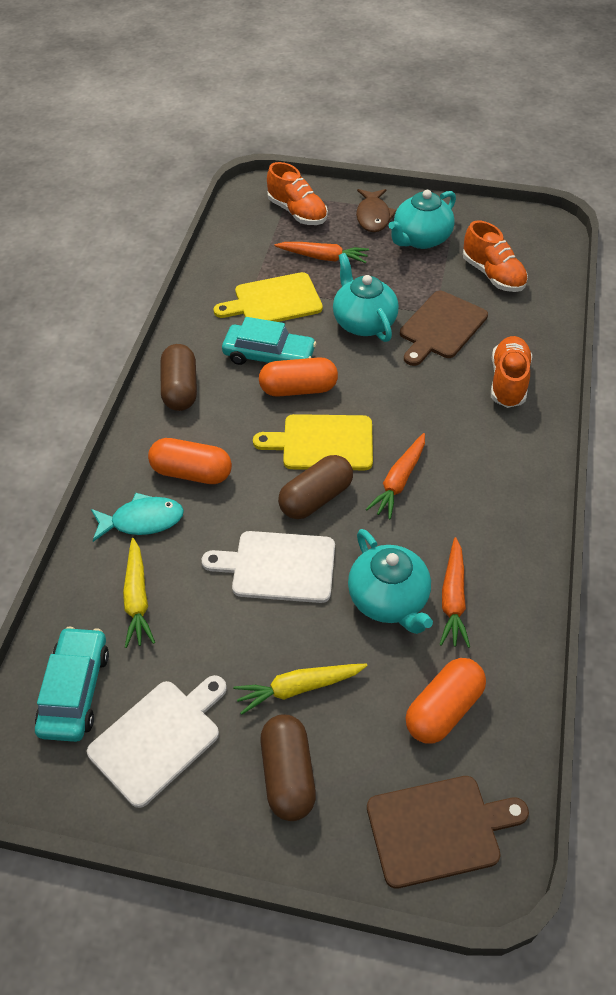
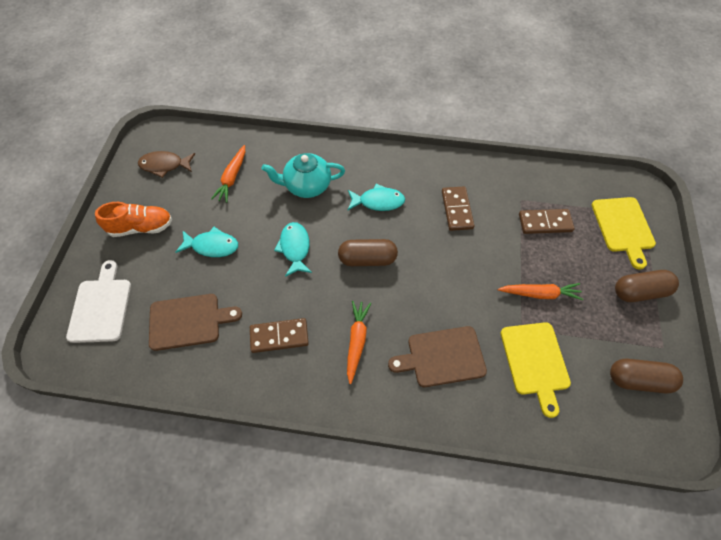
brown domino: none = 0 -> [250,318,309,353] [442,186,474,231] [519,209,575,234] = 3
orange capsule: [148,438,232,484] [259,357,338,397] [405,658,486,744] = 3 -> none = 0
orange shoe: [267,162,328,225] [463,221,528,292] [491,336,532,408] = 3 -> [95,202,172,237] = 1
turquoise car: [35,626,109,742] [222,317,317,365] = 2 -> none = 0
turquoise fish: [91,493,184,542] = 1 -> [176,227,238,257] [274,222,312,277] [348,184,405,211] = 3
turquoise teapot: [333,253,399,342] [348,529,433,634] [389,190,456,249] = 3 -> [262,153,345,198] = 1
white cutting board: [87,675,227,808] [202,531,335,603] = 2 -> [66,260,131,343] = 1
yellow carrot: [123,538,155,648] [233,664,368,715] = 2 -> none = 0

